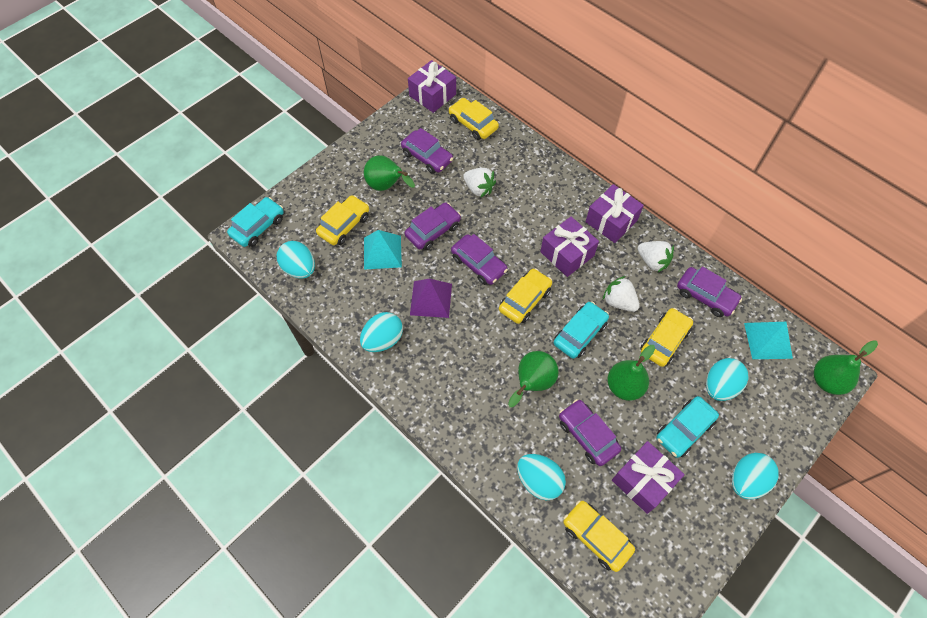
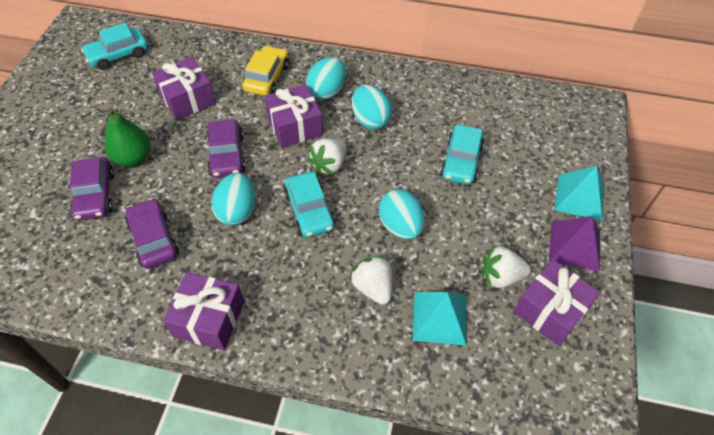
green pear: [364,155,415,191] [508,351,558,407] [607,345,655,401] [814,340,878,395] = 4 -> [104,107,151,167] = 1
purple car: [401,128,453,174] [404,202,461,250] [451,234,508,285] [559,399,621,466] [677,267,742,317] = 5 -> [69,157,115,221] [126,198,179,269] [207,119,246,178] = 3
turquoise egg: [277,241,315,279] [360,312,403,352] [517,454,566,500] [706,358,749,401] [732,453,779,499] = 5 -> [212,173,255,226] [306,57,346,100] [352,85,392,130] [379,189,424,240] = 4
yellow car: [316,195,369,245] [449,98,499,140] [499,268,552,324] [563,500,635,572] [640,308,693,367] = 5 -> [242,46,289,96] = 1

